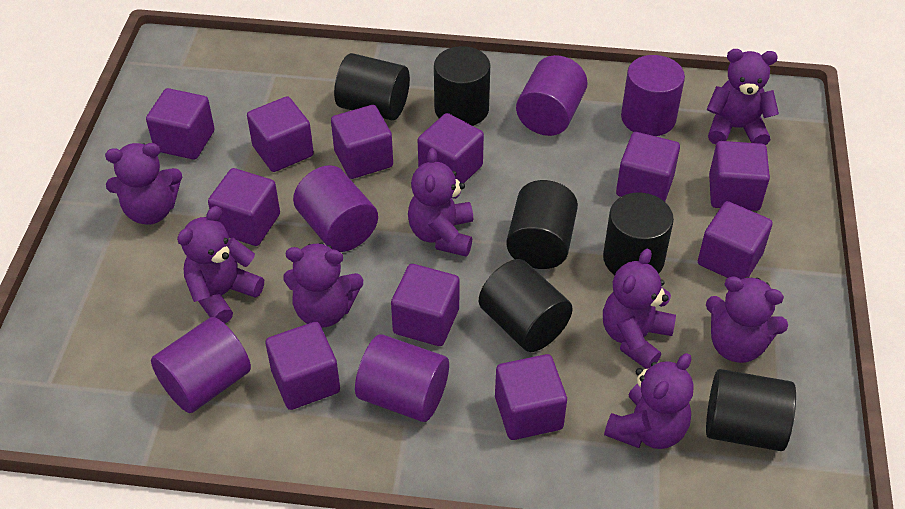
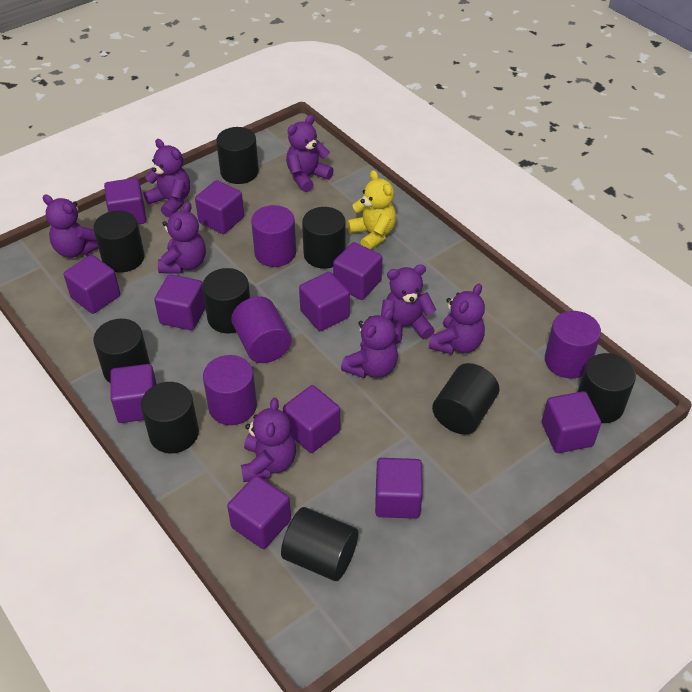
black cylinder: [334,53,410,120] [434,46,490,126] [479,259,573,352] [506,180,578,269] [603,193,674,275] [706,369,796,451] = 6 -> [93,319,150,383] [94,210,145,273] [141,382,199,453] [202,268,250,334] [216,127,259,184] [281,507,358,581] [302,207,346,269] [432,363,499,434] [578,353,636,423] = 9
purple cylinder: [151,317,251,413] [293,165,378,252] [355,334,449,422] [516,55,588,136] [621,55,685,136] = 5 -> [203,355,257,425] [231,296,292,363] [251,205,296,267] [545,311,601,379] = 4
yellow teddy bear: none = 0 -> [347,170,396,250] = 1

